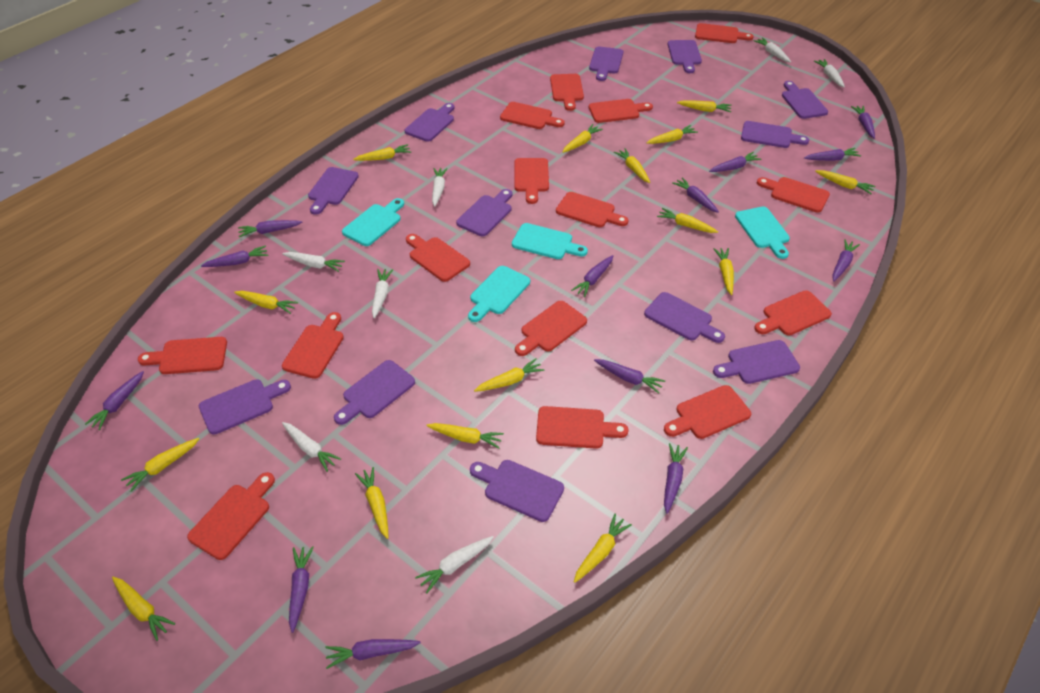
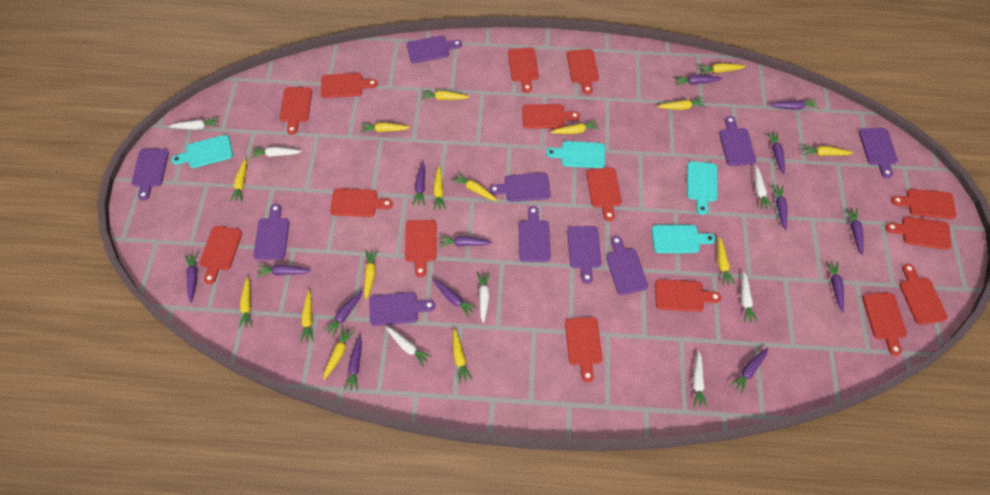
purple carrot: [85,371,144,430] [201,245,268,267] [238,220,302,237] [289,546,314,633] [325,639,421,669] [571,255,613,297] [594,359,665,394] [664,443,688,514] [672,177,719,213] [709,152,762,172] [804,148,861,161] [832,239,860,282] [851,106,875,139] = 13 -> [185,252,198,303] [256,265,311,277] [323,290,363,337] [344,335,362,391] [413,161,425,206] [432,279,477,318] [439,236,493,247] [674,75,722,86] [730,348,768,394] [766,132,785,174] [769,99,819,110] [771,185,787,230] [825,261,844,312] [845,208,864,255] = 14
purple cutting board: [199,379,291,435] [308,167,359,215] [334,360,415,425] [405,103,455,142] [456,189,512,236] [470,460,564,522] [589,46,623,81] [644,292,725,343] [667,40,702,73] [713,340,800,384] [741,121,809,148] [782,81,828,119] = 12 -> [132,149,169,201] [254,204,289,260] [369,292,435,326] [407,36,462,63] [489,173,551,202] [519,206,551,262] [567,226,601,284] [606,236,648,295] [719,116,756,166] [859,128,898,178] = 10

